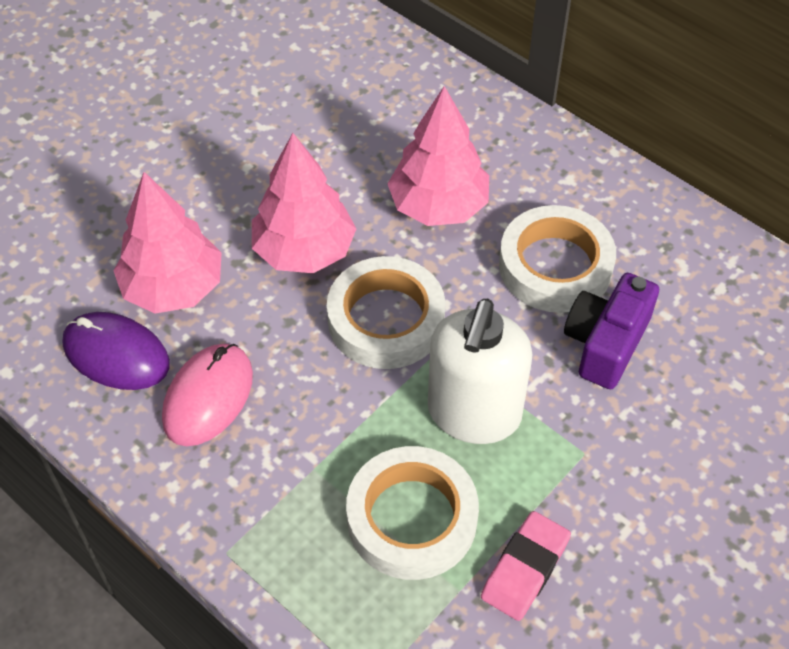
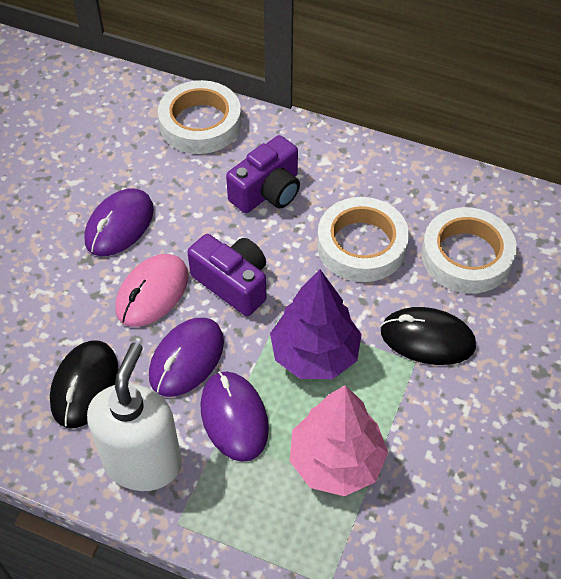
black mouse: none = 0 -> [50,340,119,428] [381,307,476,365] = 2
pink eraser: [481,511,571,621] = 1 -> none = 0
pink tree: [113,172,222,314] [252,133,356,273] [387,86,489,226] = 3 -> [290,385,388,496] = 1
purple camera: [564,273,659,389] = 1 -> [187,234,266,316] [226,135,300,213] = 2
purple mouse: [63,312,170,390] = 1 -> [85,188,154,256] [149,318,224,397] [200,371,269,462] = 3
purple tree: none = 0 -> [270,269,361,379] = 1

